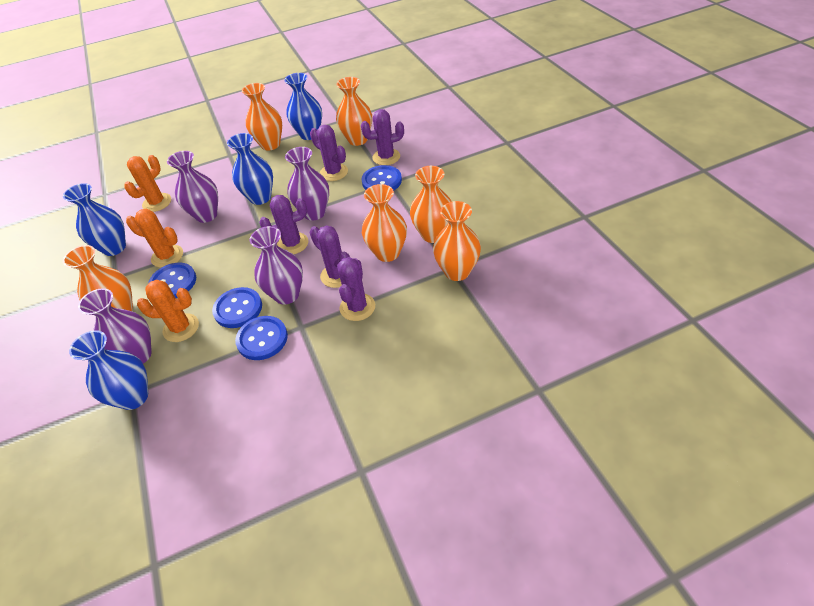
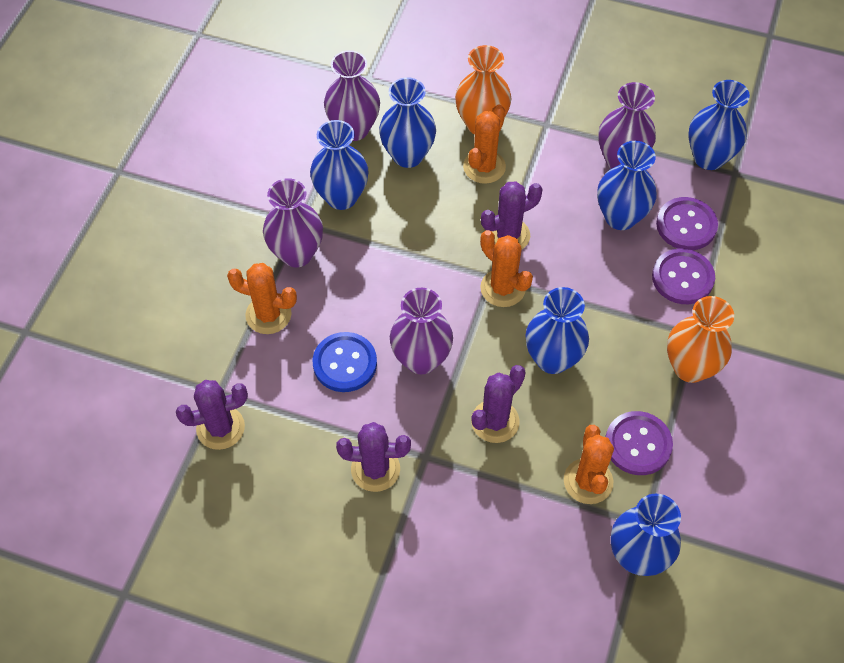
blue button: [148,263,196,298] [212,287,262,328] [235,316,288,360] [362,165,402,191] = 4 -> [313,332,377,392] = 1
blue vase: [63,183,126,256] [69,331,148,410] [227,133,273,205] [284,73,322,140] = 4 -> [310,120,369,210] [379,77,436,168] [526,287,589,374] [597,141,657,230] [611,493,681,576] [688,80,750,170] = 6
orange cactus: [124,155,171,212] [126,209,183,268] [137,280,199,342] = 3 -> [227,263,297,334] [463,104,506,184] [480,230,533,307] [564,425,614,504] = 4
orange vase: [63,245,133,311] [242,83,282,151] [336,77,372,146] [362,184,407,262] [410,166,452,243] [433,201,481,281] = 6 -> [455,45,511,134] [667,296,734,383] = 2
purple button: none = 0 -> [606,411,673,475] [652,248,715,304] [656,197,718,250] = 3
purple cactus: [259,195,308,254] [309,225,350,288] [310,125,348,181] [337,257,375,321] [361,109,404,165] = 5 -> [176,380,248,450] [336,422,411,492] [471,365,526,443] [481,181,543,249] = 4

